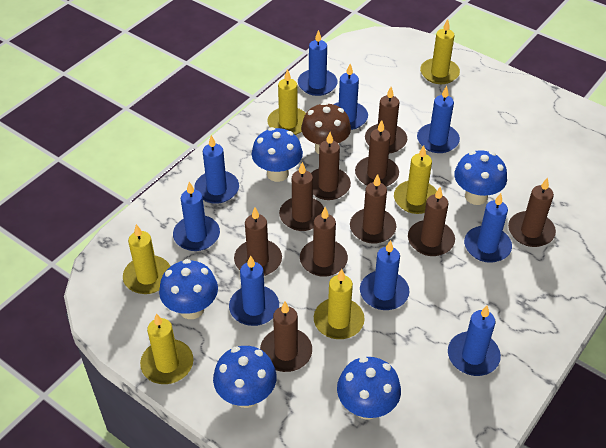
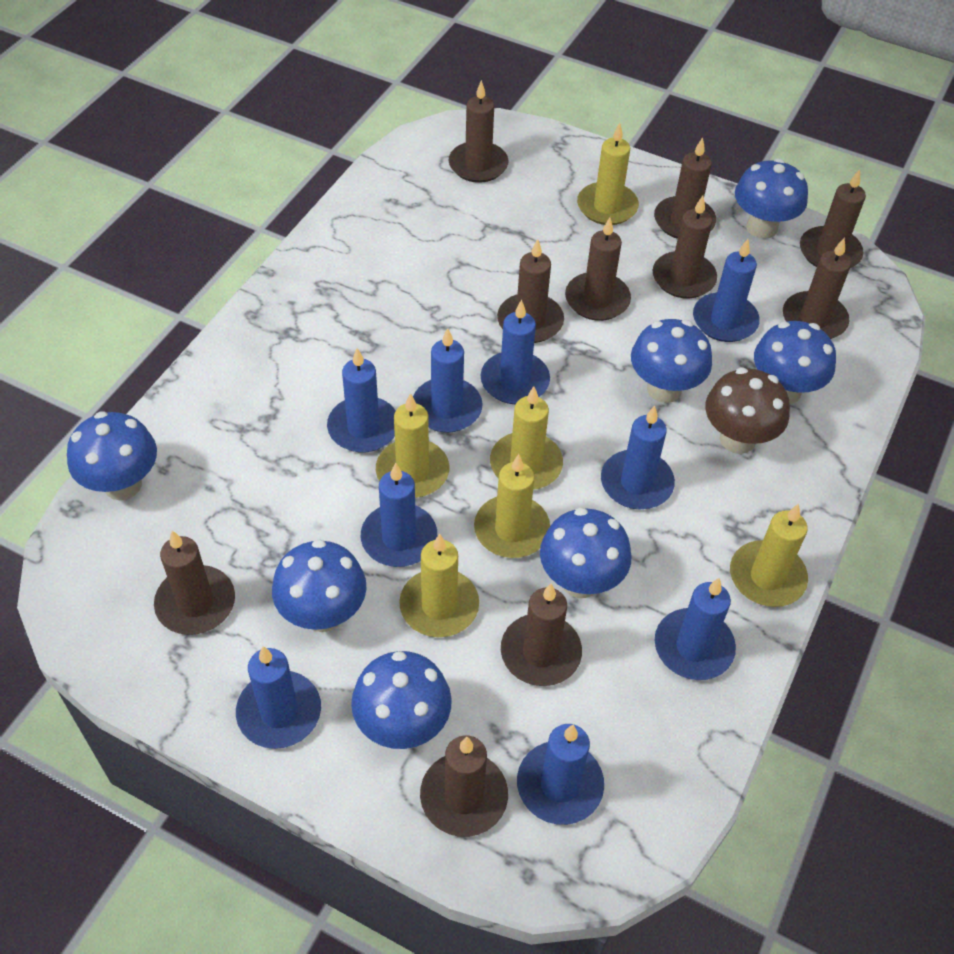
blue mushroom: [159,259,218,319] [213,346,277,408] [252,127,303,182] [337,357,401,420] [454,150,507,205] = 5 -> [67,411,157,500] [272,539,367,632] [351,651,452,749] [540,508,632,598] [631,319,712,403] [735,159,808,239] [754,321,836,404] = 7

